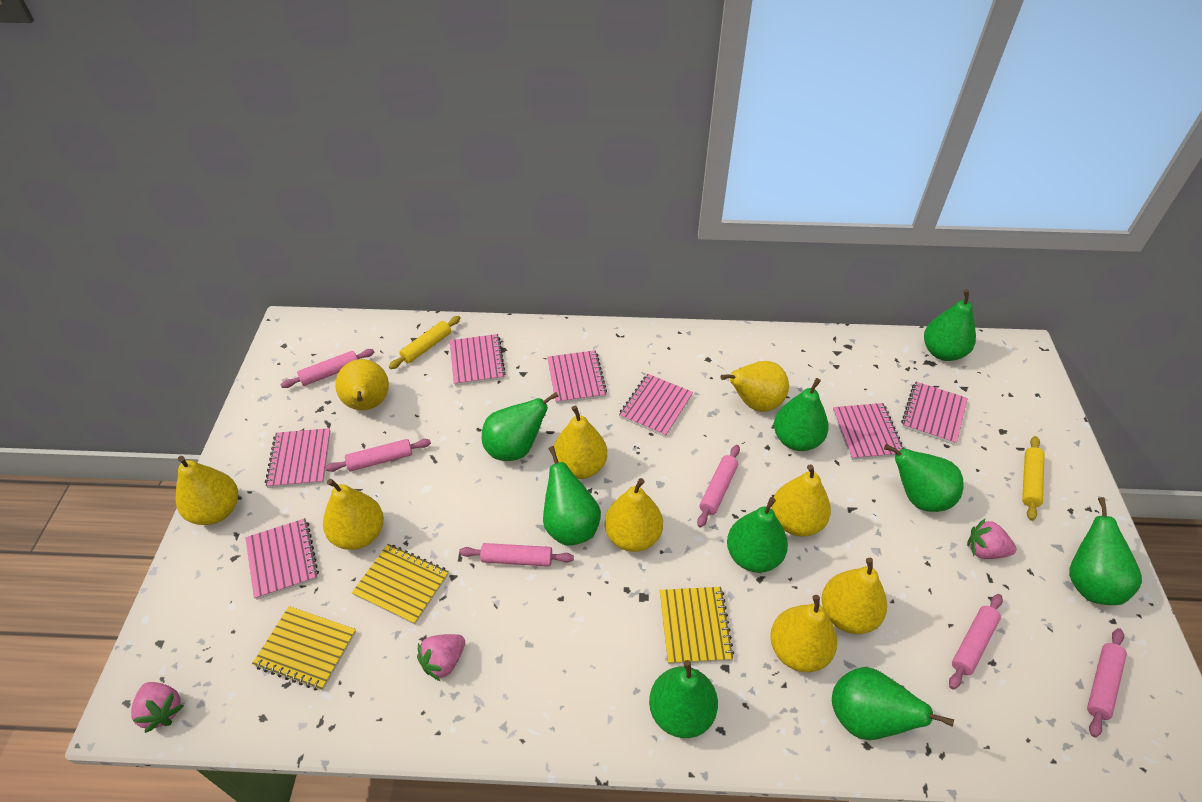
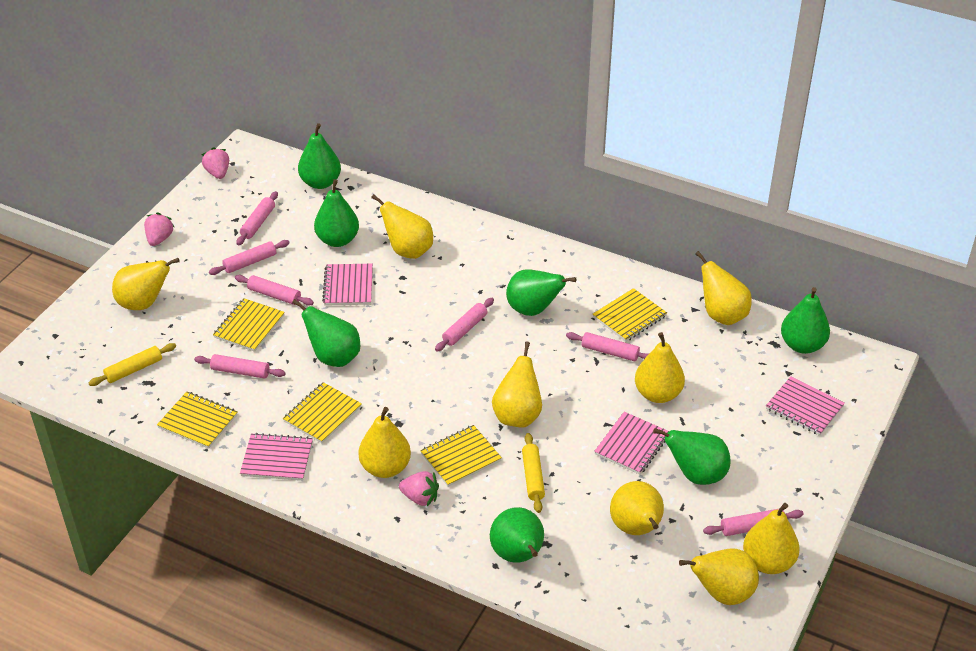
green pear: [482,392,559,461] [543,446,601,546] [649,660,718,738] [727,497,788,573] [774,378,829,451] [832,667,954,740] [884,444,964,512] [924,290,976,361] [1069,497,1142,605] = 9 -> [292,299,360,367] [298,123,341,189] [314,179,359,247] [490,507,544,563] [506,269,576,316] [653,428,731,485] [781,287,830,354] = 7
pink notebook: [246,518,319,600] [265,428,331,488] [450,334,506,386] [547,350,607,404] [619,374,693,437] [833,403,905,460] [901,382,968,445] = 7 -> [240,433,313,481] [322,264,373,306] [594,412,669,475] [766,376,845,436] = 4
pink rolling pin: [280,349,375,388] [325,439,431,472] [459,543,574,566] [697,445,740,527] [949,594,1003,689] [1087,628,1127,738] = 6 -> [194,354,285,379] [209,240,289,275] [235,275,314,306] [236,191,278,245] [435,298,494,352] [566,332,649,361] [703,508,804,536] = 7
yellow notebook: [252,606,356,691] [352,544,449,625] [660,587,734,664] = 3 -> [157,391,237,449] [213,298,285,352] [283,382,362,443] [420,425,502,487] [593,288,667,342] = 5

